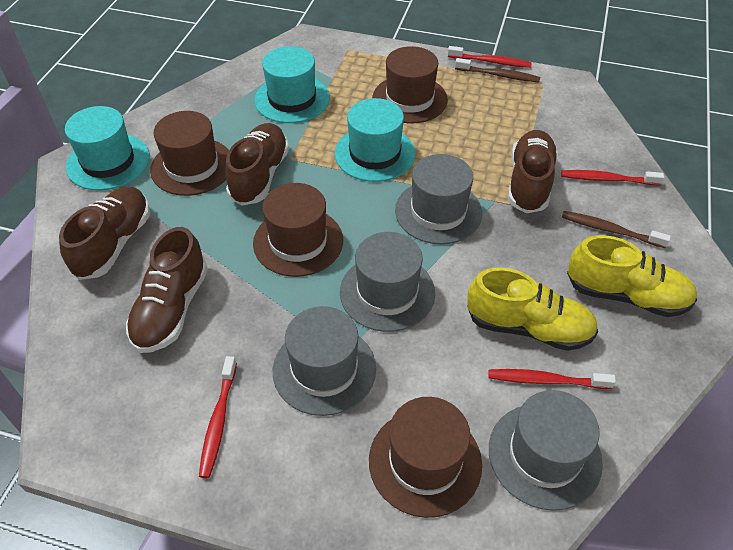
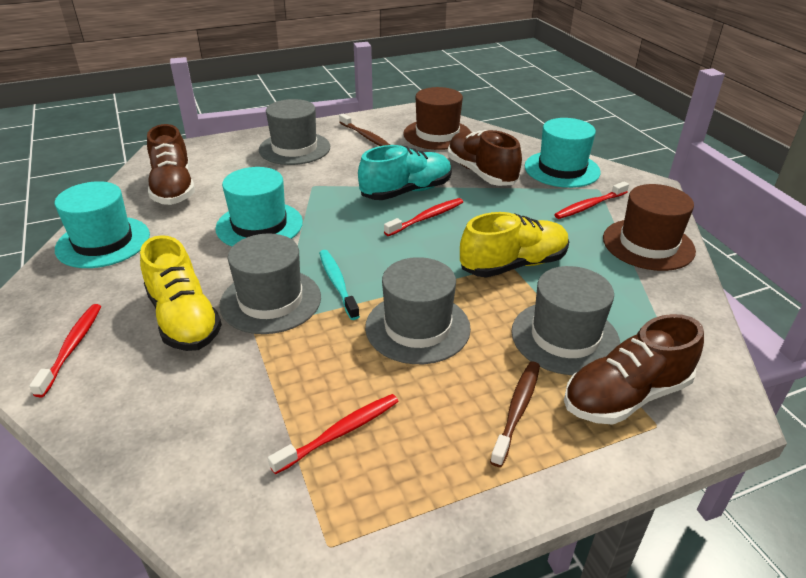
brown hat: [150,111,229,196] [253,183,343,277] [369,397,482,518] [372,46,448,123] = 4 -> [403,87,471,150] [603,184,696,271] = 2
brown shoe: [59,187,150,280] [126,227,208,353] [225,123,289,206] [508,130,558,213] = 4 -> [147,124,195,205] [448,130,522,186] [564,314,704,425] = 3
turquoise shoe: none = 0 -> [358,145,452,200] = 1
turquoise toothbrush: none = 0 -> [319,250,360,320] = 1

